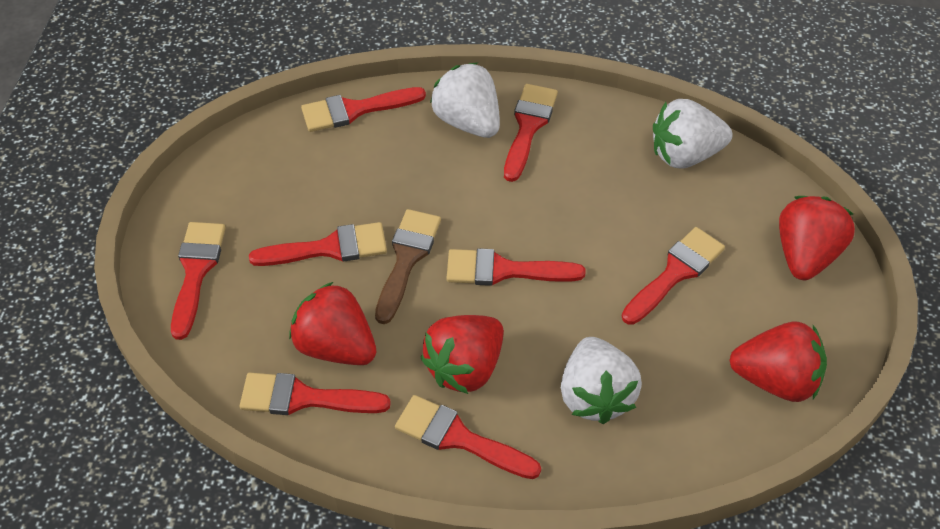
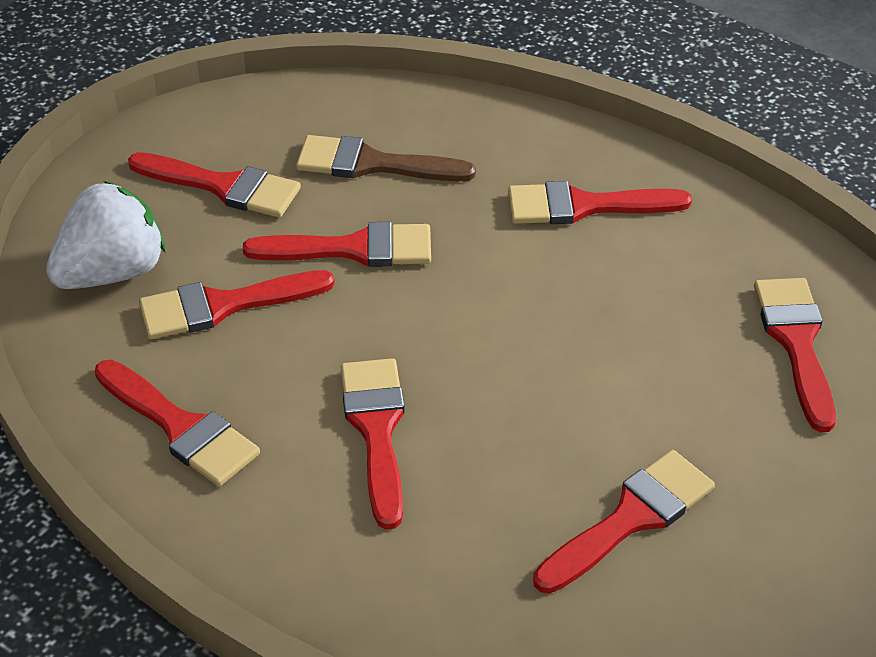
red strawberry: [289,282,376,365] [421,315,504,394] [729,322,827,402] [779,196,855,280] = 4 -> none = 0
white strawberry: [430,63,500,138] [561,337,642,424] [653,99,733,168] = 3 -> [46,181,165,289] = 1

